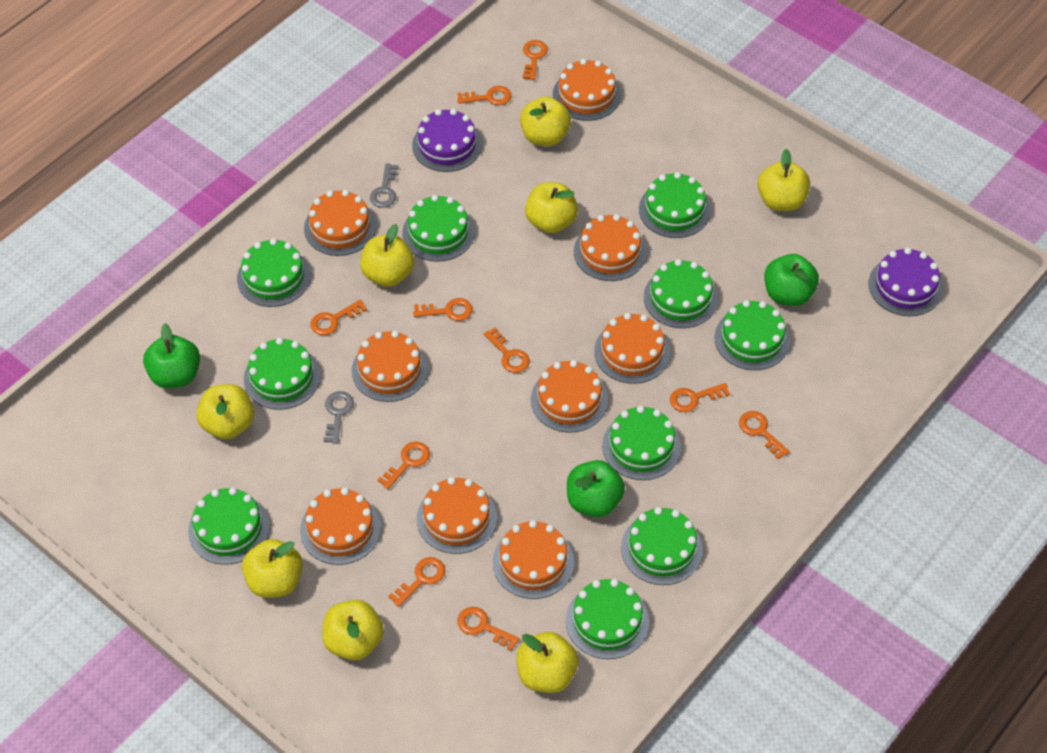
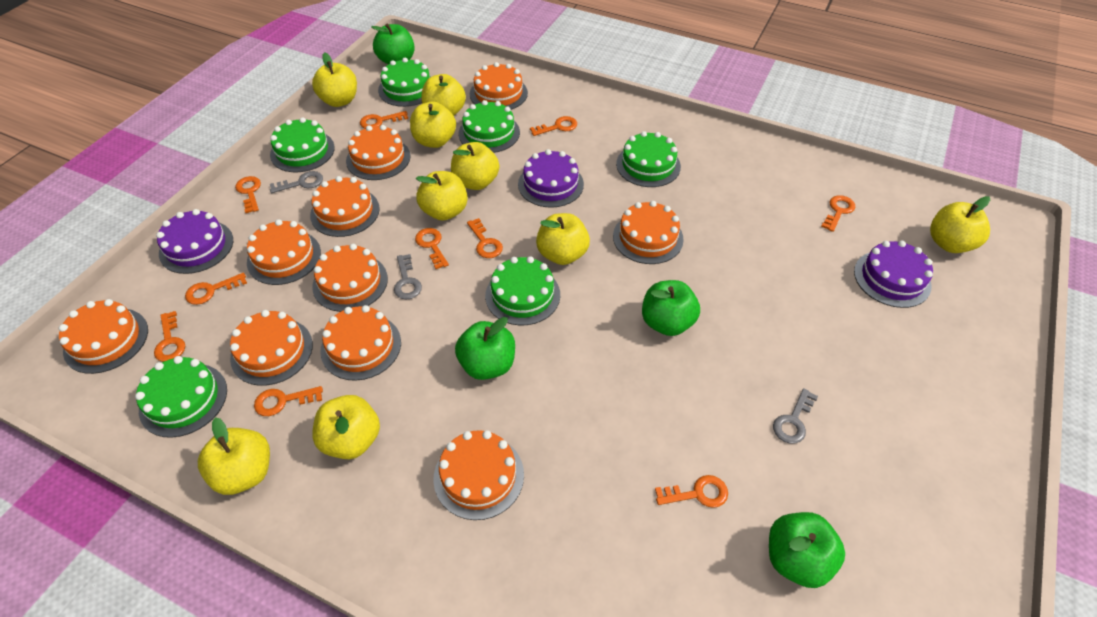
green apple: [143,323,200,389] [567,460,625,517] [764,254,819,306] = 3 -> [372,24,415,65] [455,317,515,380] [642,280,700,336] [769,512,845,588] = 4
green cake: [188,487,269,565] [237,238,311,307] [244,338,320,410] [402,195,475,262] [566,579,649,659] [602,406,681,480] [621,507,703,585] [639,172,711,238] [644,259,718,328] [714,300,790,370] = 10 -> [135,356,227,438] [270,117,335,172] [378,58,430,107] [458,100,520,153] [485,256,560,326] [616,131,681,187] = 6
grey key: [324,391,354,444] [370,163,398,208] = 2 -> [270,171,323,193] [394,254,422,299] [773,388,818,444] = 3
orange cake: [300,488,381,565] [304,190,376,256] [352,331,428,402] [417,477,497,554] [493,520,574,599] [531,360,608,433] [553,59,621,121] [574,214,646,281] [594,313,670,384] = 9 -> [59,299,148,374] [230,310,313,386] [247,219,321,285] [310,176,380,237] [312,244,388,312] [320,305,401,381] [346,125,410,180] [433,430,524,520] [470,62,528,110] [613,201,684,264] = 10
purple cake: [412,109,482,172] [869,248,943,316] = 2 -> [156,209,233,274] [518,149,584,208] [854,240,933,308] = 3
yellow apple: [196,384,254,439] [242,539,303,598] [322,599,384,660] [360,224,414,287] [516,632,578,693] [520,96,571,146] [525,182,578,233] [757,149,810,211] = 8 -> [198,417,270,495] [312,52,357,107] [312,395,380,459] [410,102,456,148] [416,171,468,221] [421,74,466,116] [451,142,499,190] [536,213,590,265] [930,196,990,253] = 9

